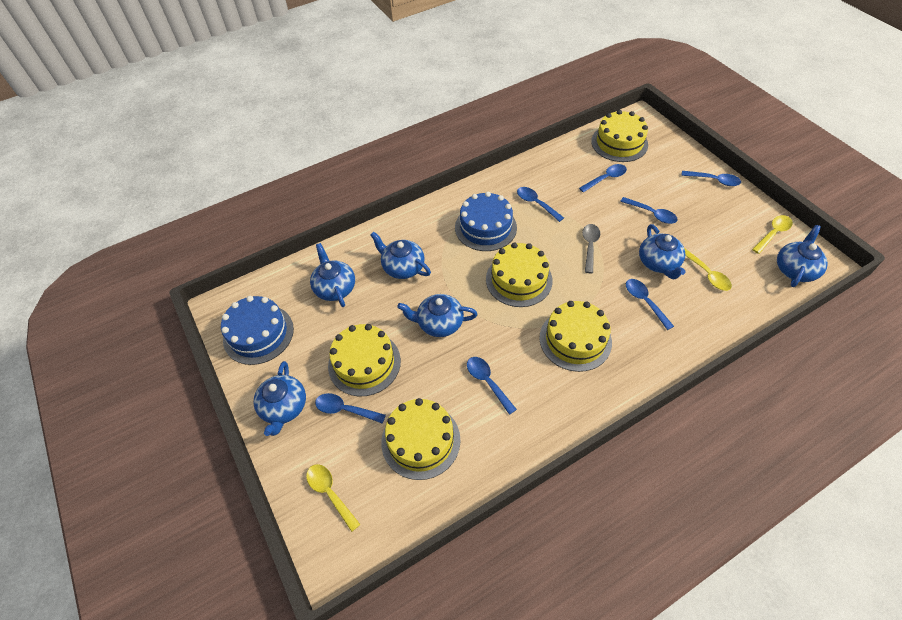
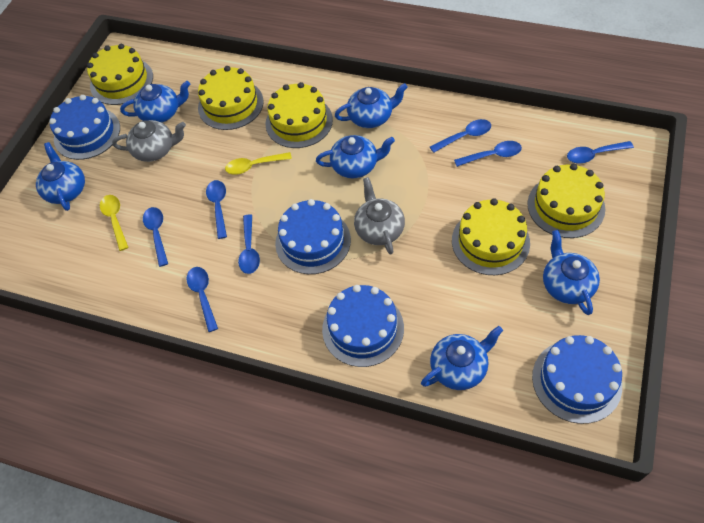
blue cake: [221,296,294,365] [455,192,517,251] = 2 -> [49,95,120,160] [275,199,351,274] [322,285,404,367] [532,335,622,424] = 4
grey spoon: [582,224,600,273] = 1 -> none = 0
grey teapot: none = 0 -> [112,120,186,162] [354,177,405,255] = 2
yellow spoon: [306,464,361,532] [684,248,732,291] [752,215,793,254] = 3 -> [100,195,129,251] [225,152,292,175] = 2

